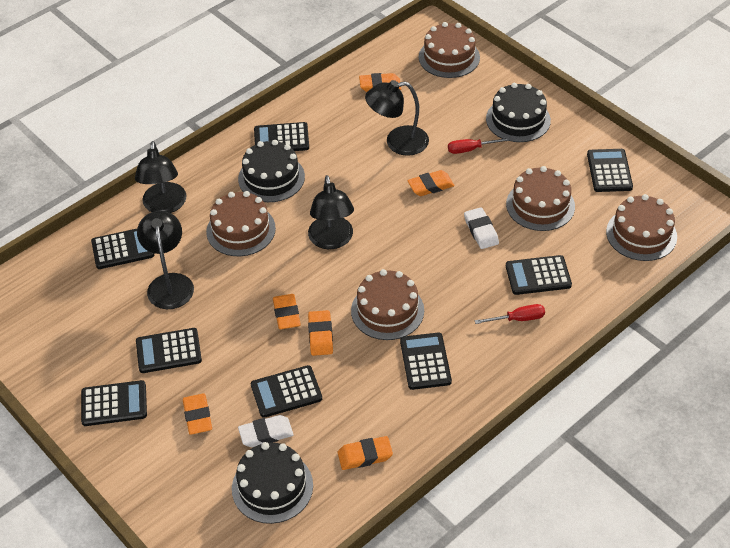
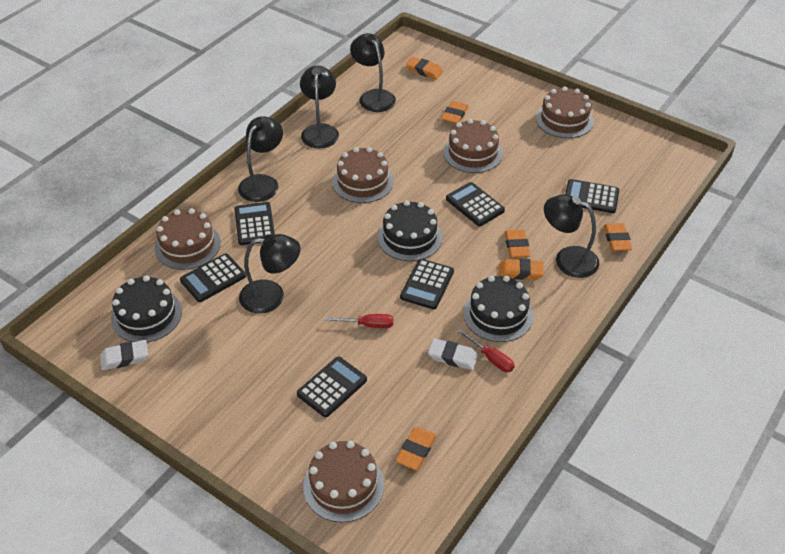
black calculator: [81,380,147,426] [91,229,154,269] [136,328,202,373] [251,365,322,418] [254,122,309,151] [400,333,452,390] [506,255,572,295] [587,149,633,192] = 8 -> [180,254,246,302] [234,202,275,245] [297,357,367,417] [400,259,454,309] [446,182,505,226] [565,179,619,213] = 6
black lamp: [135,141,187,213] [137,211,194,309] [308,175,354,249] [365,80,429,156] = 4 -> [238,116,283,202] [239,234,301,314] [300,66,339,148] [350,33,396,112] [544,194,599,278] = 5

